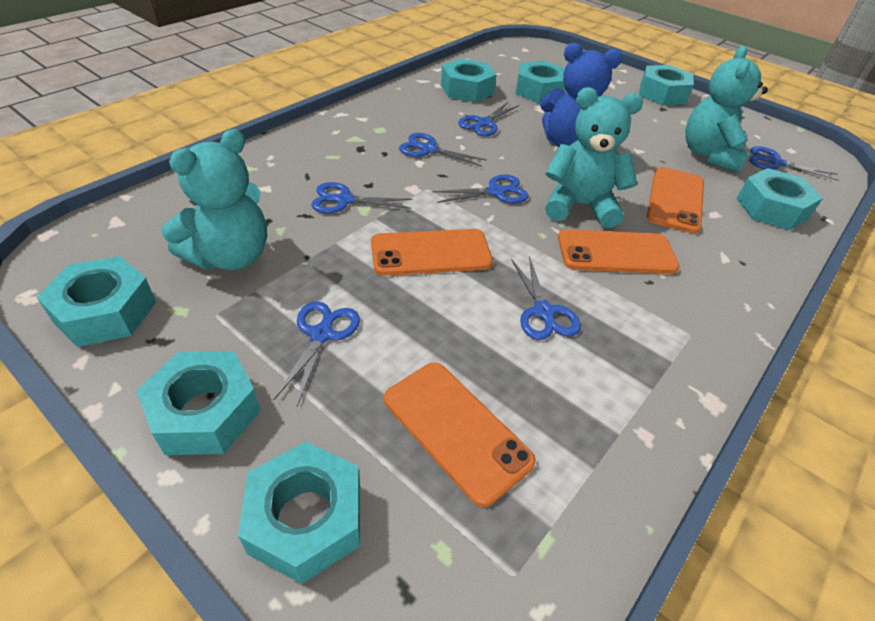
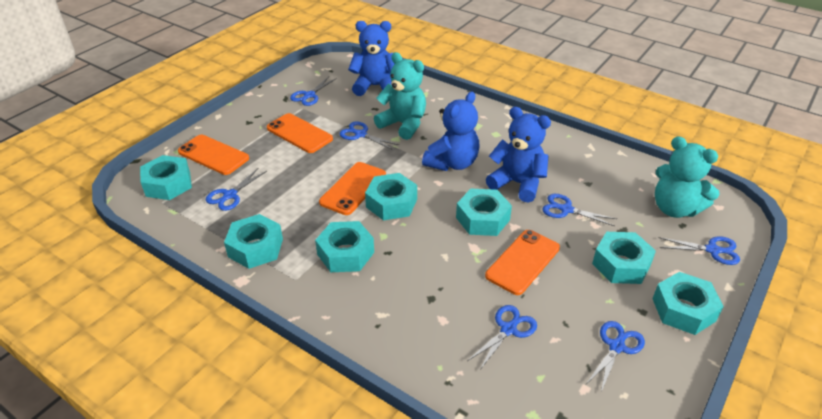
blue teddy bear: [540,43,622,147] = 1 -> [348,21,395,96] [422,92,480,171] [486,107,551,203] = 3
turquoise teddy bear: [162,129,267,270] [545,87,643,228] [685,46,768,173] = 3 -> [374,52,426,140] [655,136,720,218] = 2

